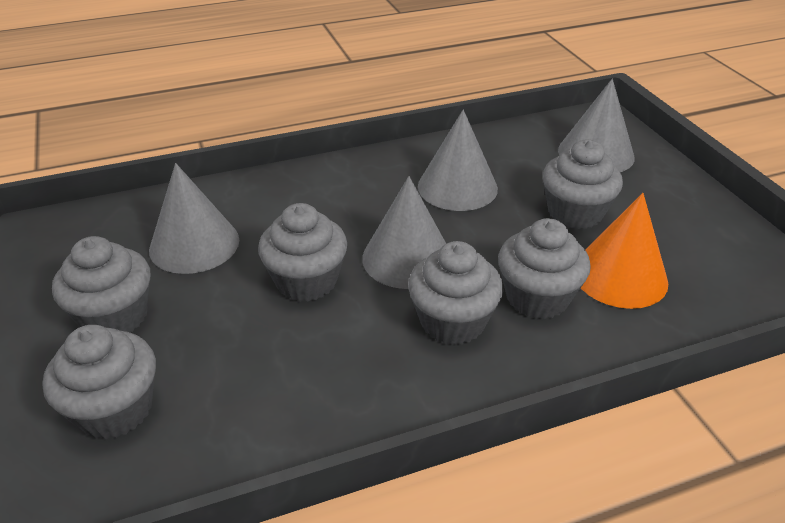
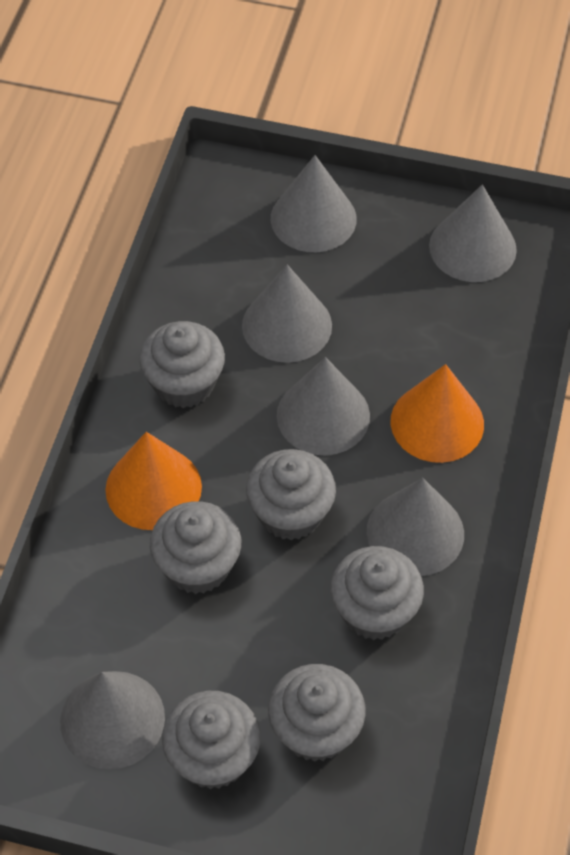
grey cone: [149,163,239,274] [362,176,446,289] [418,109,498,211] [558,79,635,172] = 4 -> [60,671,165,770] [242,264,332,363] [271,155,357,252] [277,357,370,456] [367,478,464,576] [429,184,517,282] = 6
orange cone: [581,193,668,309] = 1 -> [106,432,202,530] [391,364,484,463] = 2

